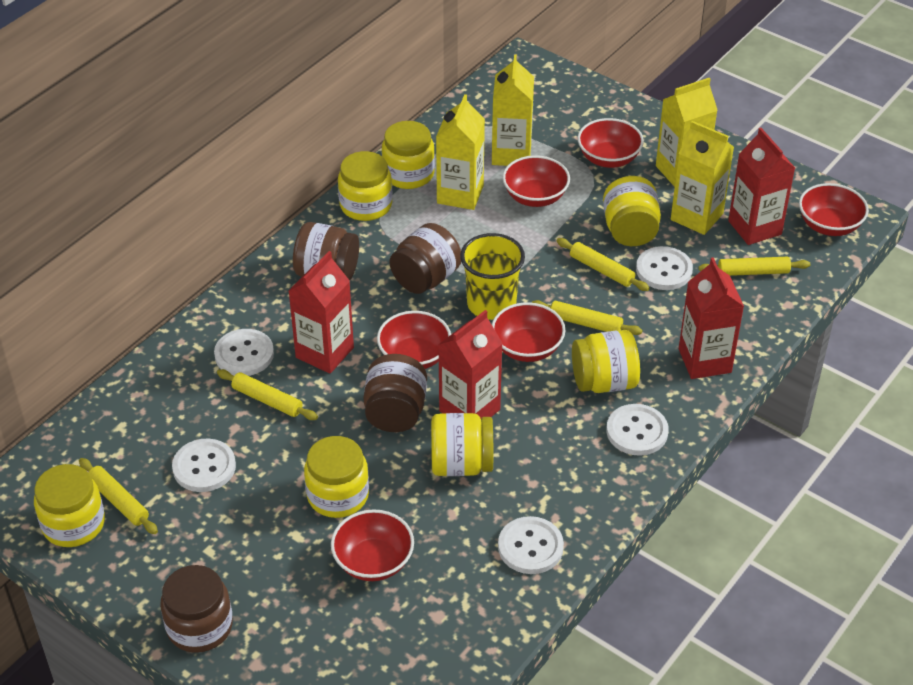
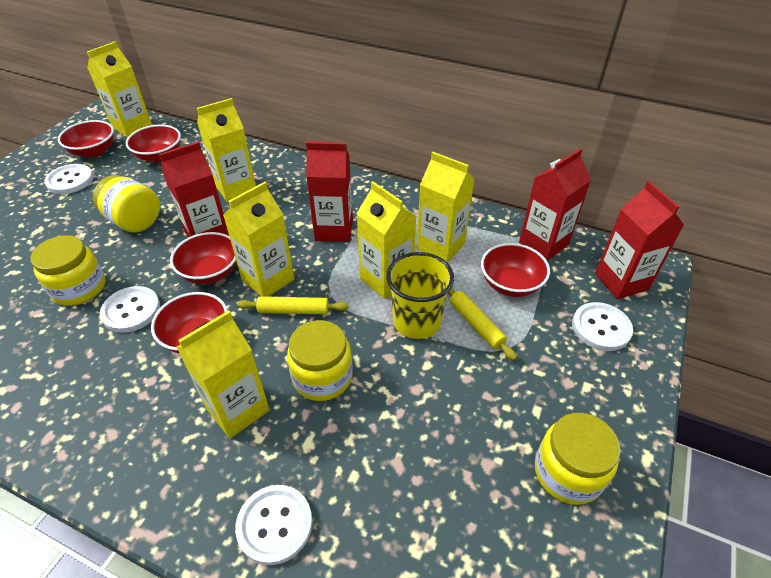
brown jar: [160,565,233,653] [293,222,359,280] [363,354,427,432] [390,223,461,294] = 4 -> none = 0
red bowl: [331,509,414,581] [377,311,451,369] [492,302,566,362] [502,155,570,207] [578,118,644,168] [799,183,869,236] = 6 -> [58,120,114,158] [126,125,181,162] [151,292,228,353] [170,232,237,284] [481,243,550,297] = 5
white button: [172,439,236,492] [214,329,274,376] [498,516,564,574] [606,404,668,456] [636,246,693,290] = 5 -> [44,164,93,194] [100,286,160,333] [235,485,312,565] [572,302,633,351] = 4
yellow carton: [436,94,485,210] [492,54,534,166] [656,78,718,187] [671,121,734,235] = 4 -> [87,41,152,137] [177,310,270,438] [197,98,256,202] [223,182,295,297] [356,181,416,299] [417,152,475,263] = 6
yellow jar: [34,464,105,547] [304,436,369,518] [338,151,393,221] [382,121,435,189] [431,413,493,476] [572,330,640,393] [603,176,661,246] = 7 -> [30,235,105,306] [93,175,160,233] [287,320,353,401] [535,413,620,505] = 4
yellow rolling pin: [79,458,158,534] [217,369,318,420] [531,300,643,335] [557,238,649,291] [699,257,810,276] = 5 -> [237,296,348,314] [448,288,517,360] = 2

